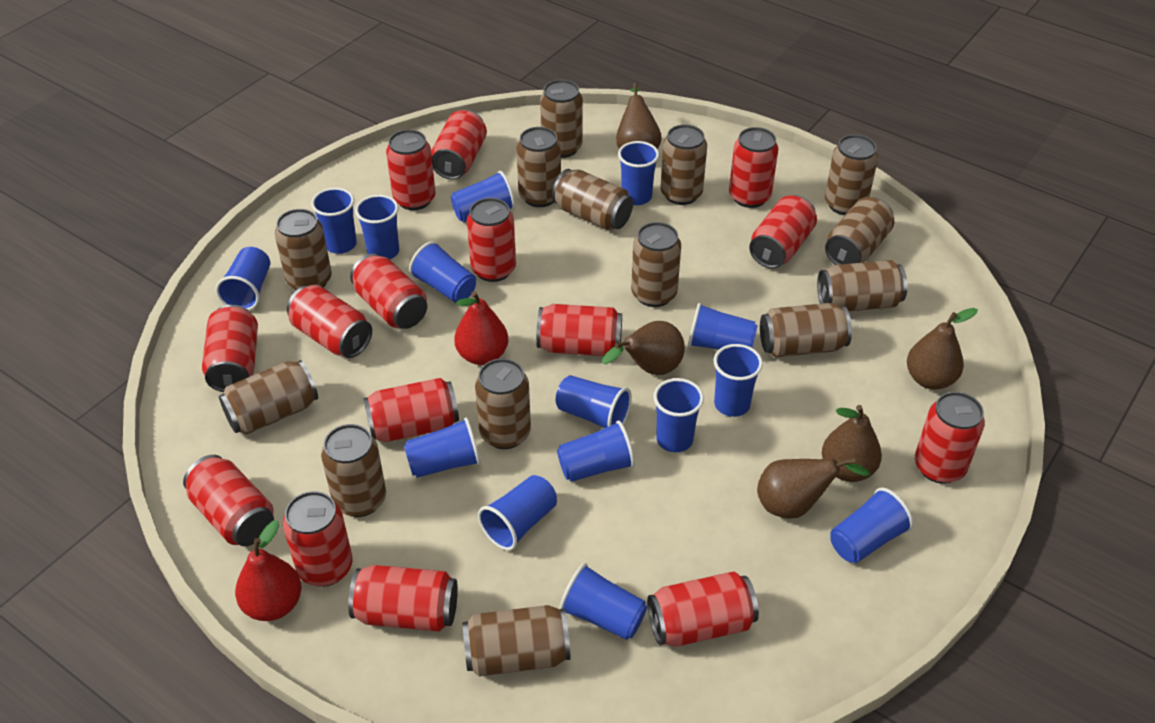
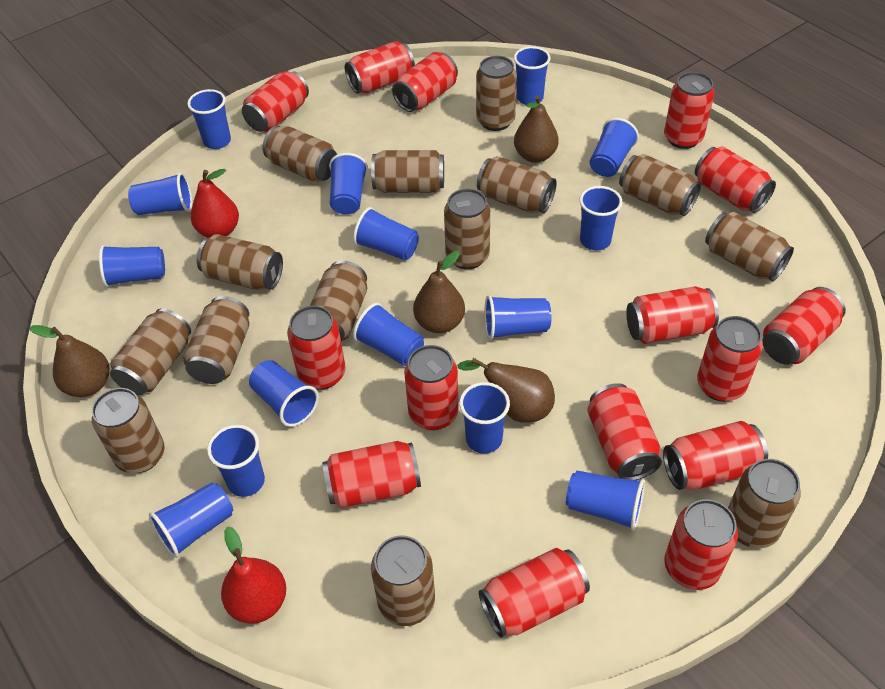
brown pear: [602,321,685,375] [616,83,662,149] [757,458,870,519] [822,405,882,482] [907,308,978,389] = 5 -> [29,325,109,397] [413,251,465,333] [457,358,555,423] [514,95,559,163] = 4

